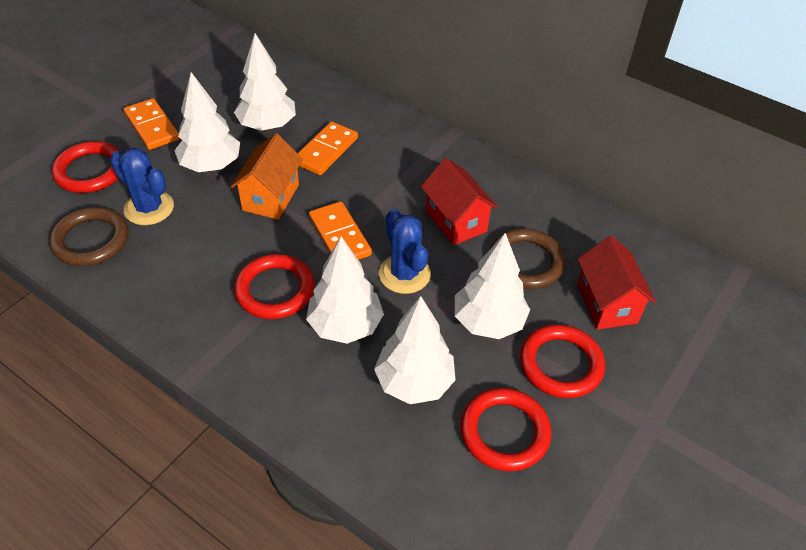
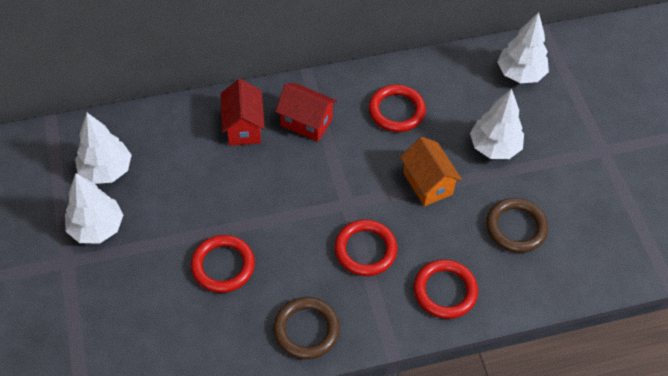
blue cactus: [110,148,174,225] [379,209,431,294] = 2 -> none = 0
orange domino: [123,98,180,150] [298,121,358,175] [309,201,372,260] = 3 -> none = 0
white tree: [174,72,240,172] [234,33,296,131] [306,236,384,344] [374,296,456,404] [455,233,530,339] = 5 -> [65,173,123,243] [75,113,132,184] [470,88,524,159] [497,12,549,83] = 4

